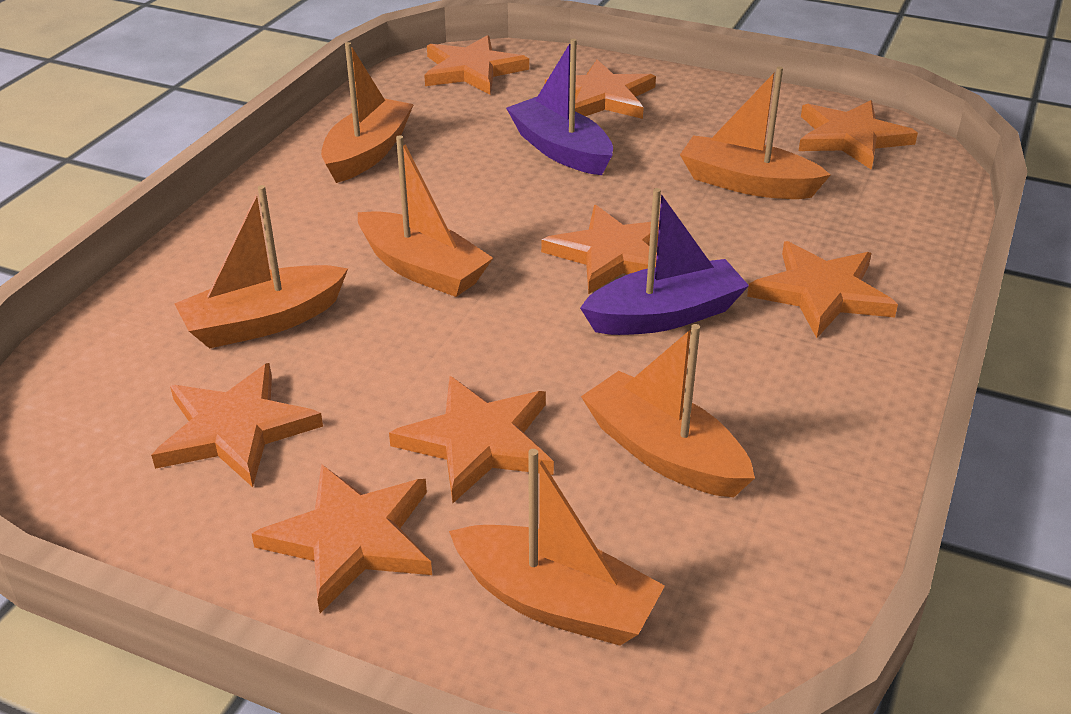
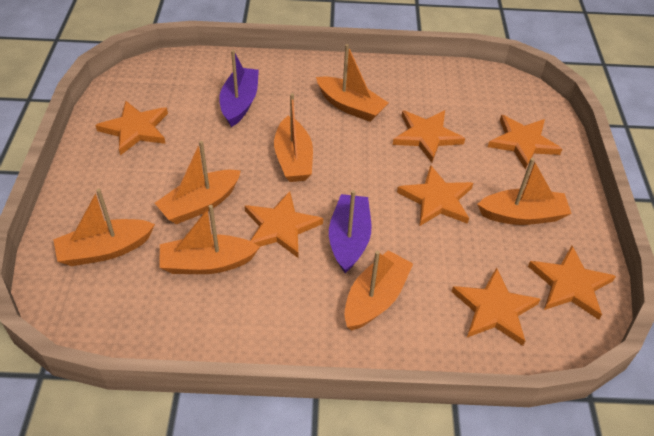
orange boat: [174,185,348,349] [321,42,414,183] [358,135,493,297] [449,449,665,645] [581,324,755,497] [680,66,831,199] = 6 -> [53,189,155,266] [155,141,241,224] [159,205,260,274] [274,93,313,182] [316,44,388,122] [344,250,413,331] [477,158,572,225] = 7
orange star: [151,363,323,487] [252,464,432,613] [389,376,554,503] [424,35,529,94] [541,205,659,294] [545,60,656,119] [747,241,898,338] [799,100,918,170] = 8 -> [95,101,168,155] [245,191,323,258] [393,110,465,163] [397,165,473,226] [451,268,541,346] [488,115,562,169] [528,246,616,320] = 7

